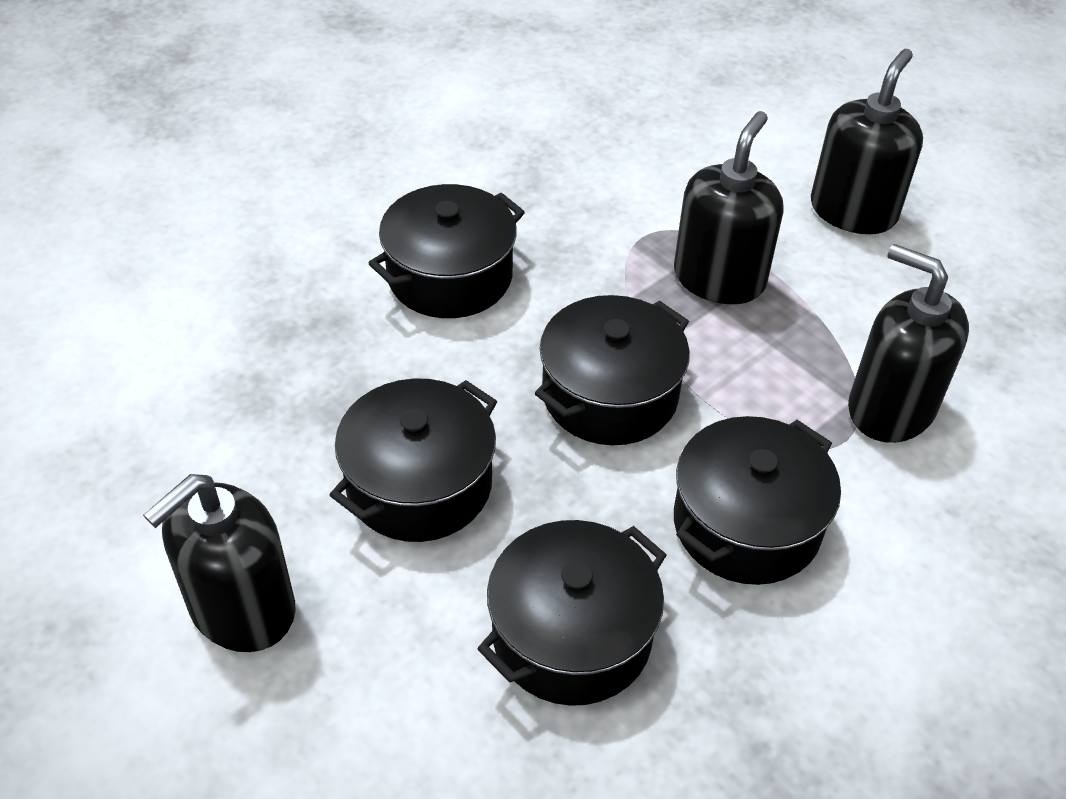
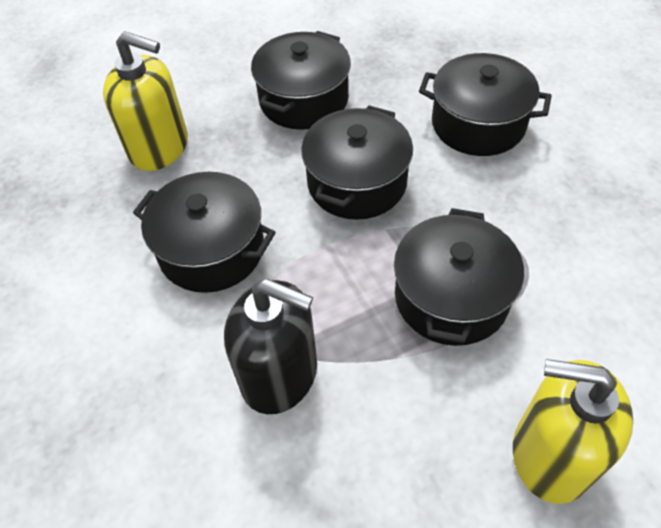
black soap dispenser: [143,474,296,652] [674,111,783,304] [811,49,923,234] [848,244,969,443] = 4 -> [224,279,317,414] = 1
yellow soap dispenser: none = 0 -> [103,31,188,171] [513,359,633,504] = 2

